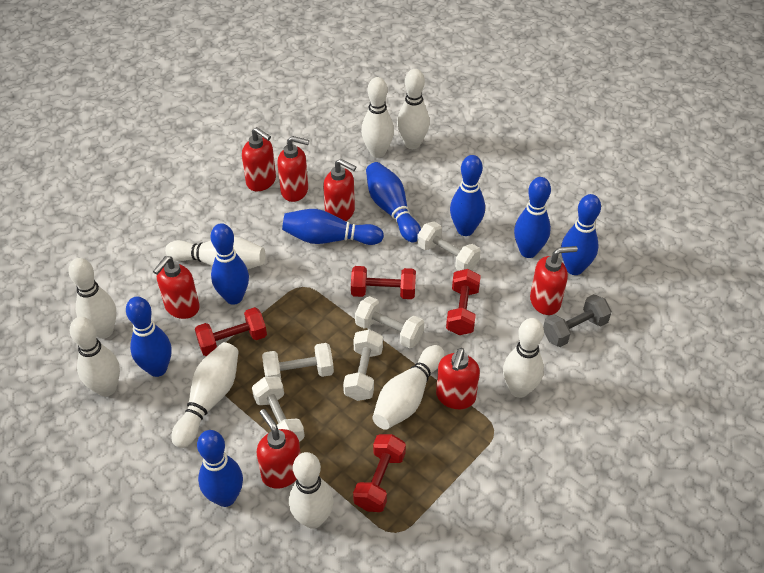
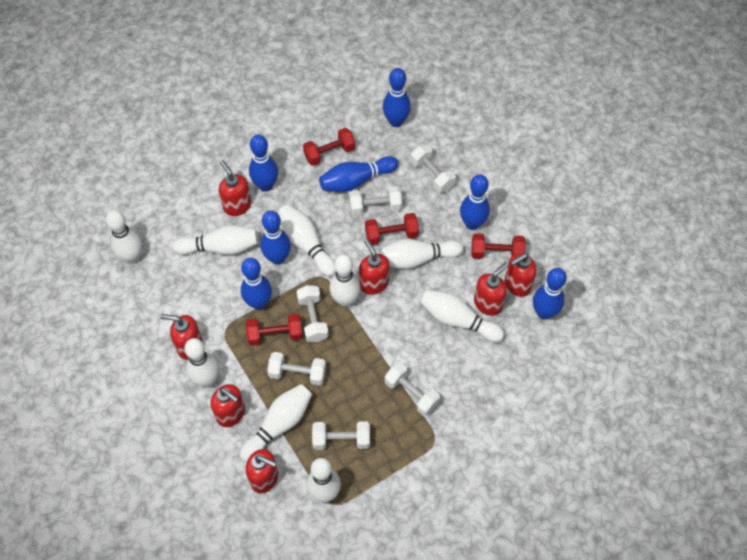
blue bowling pin: [126,297,172,377] [197,430,243,507] [211,223,249,305] [282,209,384,245] [366,162,421,242] [450,155,485,236] [514,177,551,258] [561,194,601,275] = 8 -> [241,258,272,310] [249,135,278,192] [260,211,291,265] [319,156,398,192] [383,68,411,127] [460,174,490,230] [533,268,567,320] = 7
grey dumbbell: [543,294,612,347] = 1 -> none = 0
white dumbbell: [252,376,305,442] [262,343,334,381] [343,329,383,401] [355,296,424,349] [417,222,481,271] = 5 -> [267,352,326,386] [296,285,329,342] [312,421,370,450] [349,186,402,216] [385,362,440,416] [411,144,456,193] = 6

